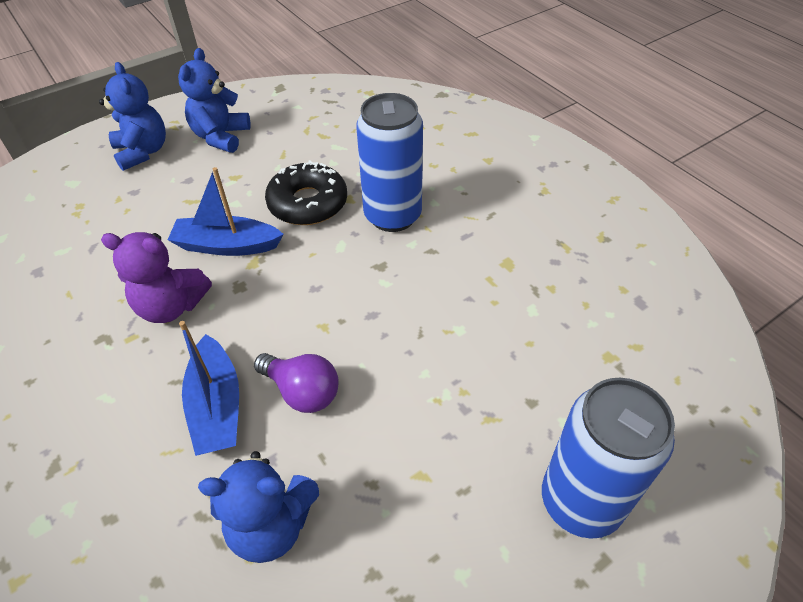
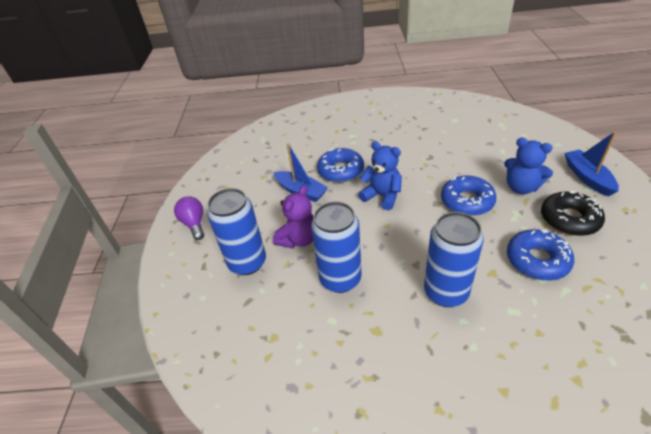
blue can: [356,93,423,232] [542,378,675,539] = 2 -> [207,188,266,275] [311,201,362,293] [424,212,484,307] = 3
blue donut: none = 0 -> [317,148,364,183] [441,176,497,216] [507,229,574,280] = 3
blue teddy bear: [99,62,166,171] [178,48,251,153] [198,451,319,563] = 3 -> [358,141,402,210] [504,137,553,194] = 2

